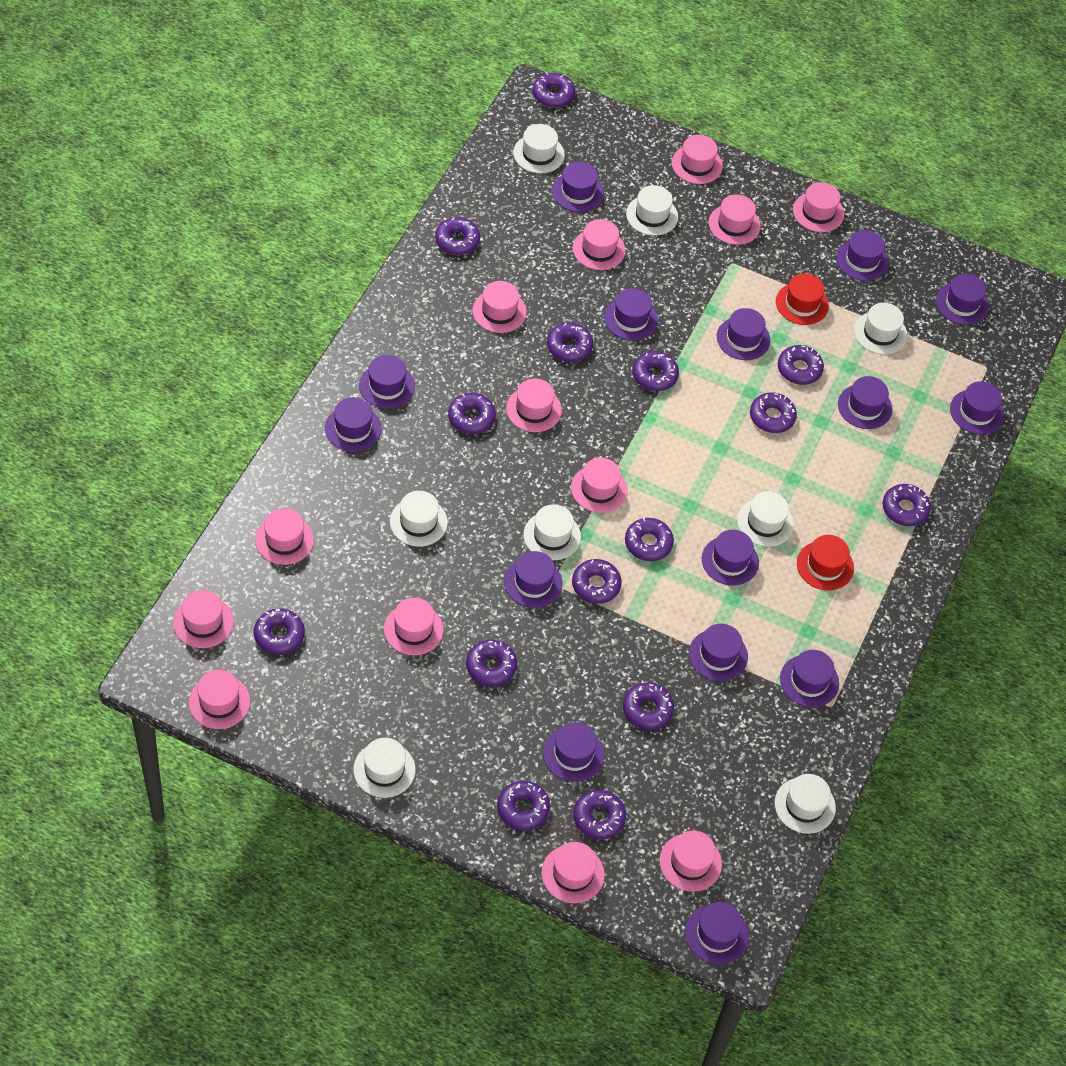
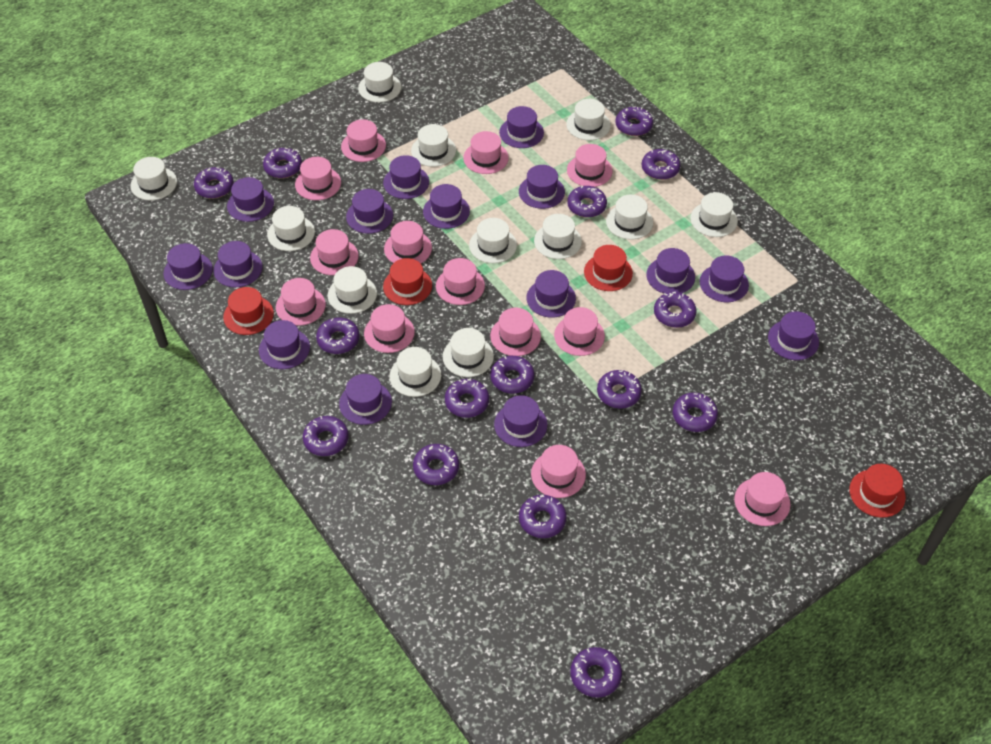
red hat: [776,274,829,325] [797,535,854,590] = 2 -> [223,287,274,335] [383,258,432,305] [584,245,633,291] [849,464,906,518] = 4
white hat: [353,738,416,798] [390,491,448,547] [513,124,565,173] [523,504,581,560] [626,185,678,236] [737,491,794,547] [775,774,836,834] [854,303,907,354] = 8 -> [130,157,177,200] [267,206,315,251] [328,266,377,314] [358,62,401,102] [390,347,441,397] [411,124,456,167] [443,328,494,377] [469,218,517,263] [534,214,582,259] [566,99,611,140] [606,195,653,240] [690,192,738,237] = 12

